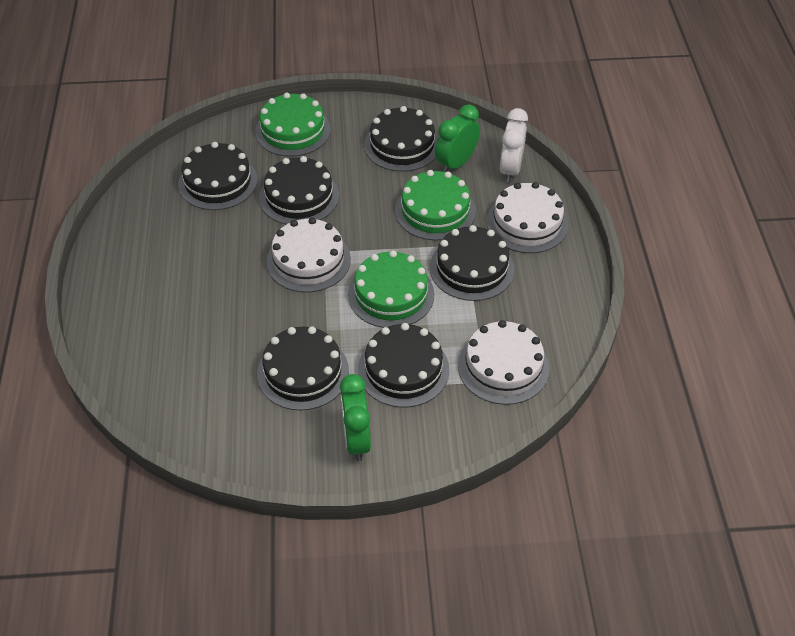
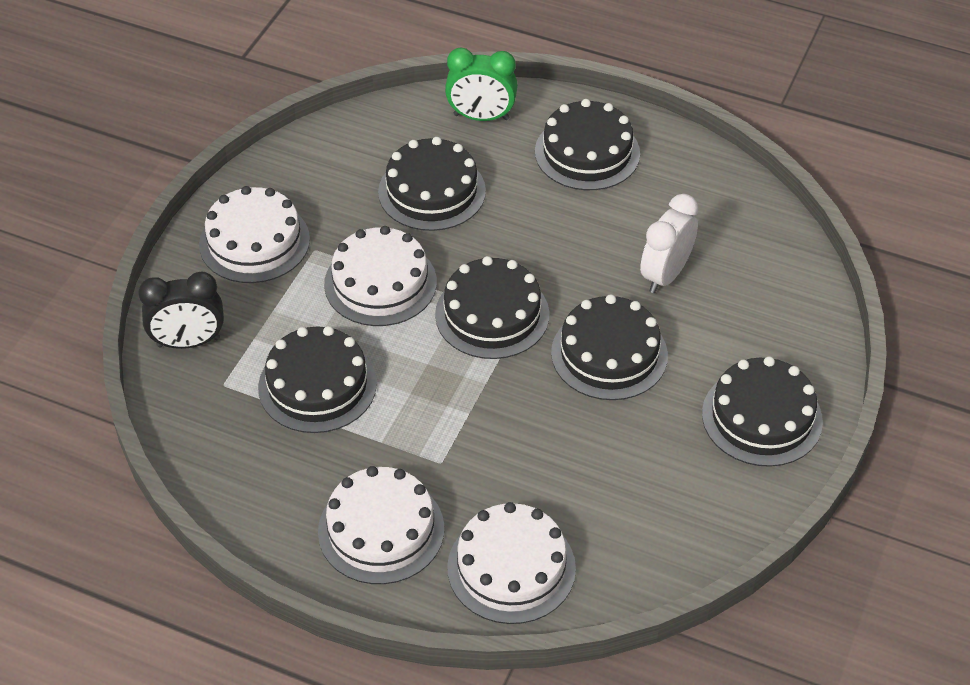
black clock: none = 0 -> [138,272,224,349] = 1
green cake: [255,93,331,157] [348,250,434,328] [395,170,476,240] = 3 -> none = 0
green clock: [340,374,371,461] [435,104,480,172] = 2 -> [445,48,518,121] = 1
white cake: [266,218,351,292] [458,320,549,405] [486,182,568,253] = 3 -> [199,186,310,283] [318,466,444,584] [324,226,437,326] [447,502,576,624] = 4

